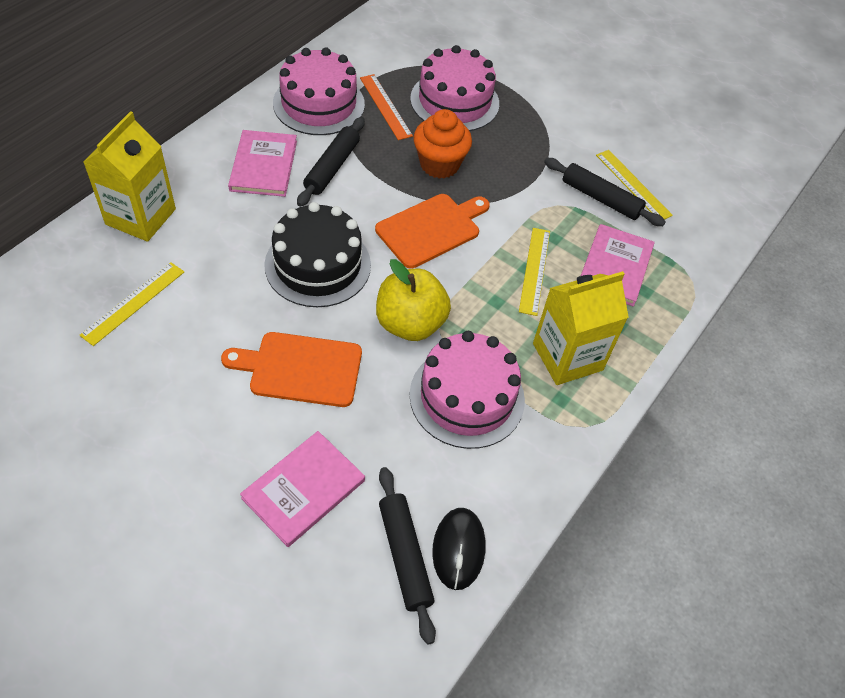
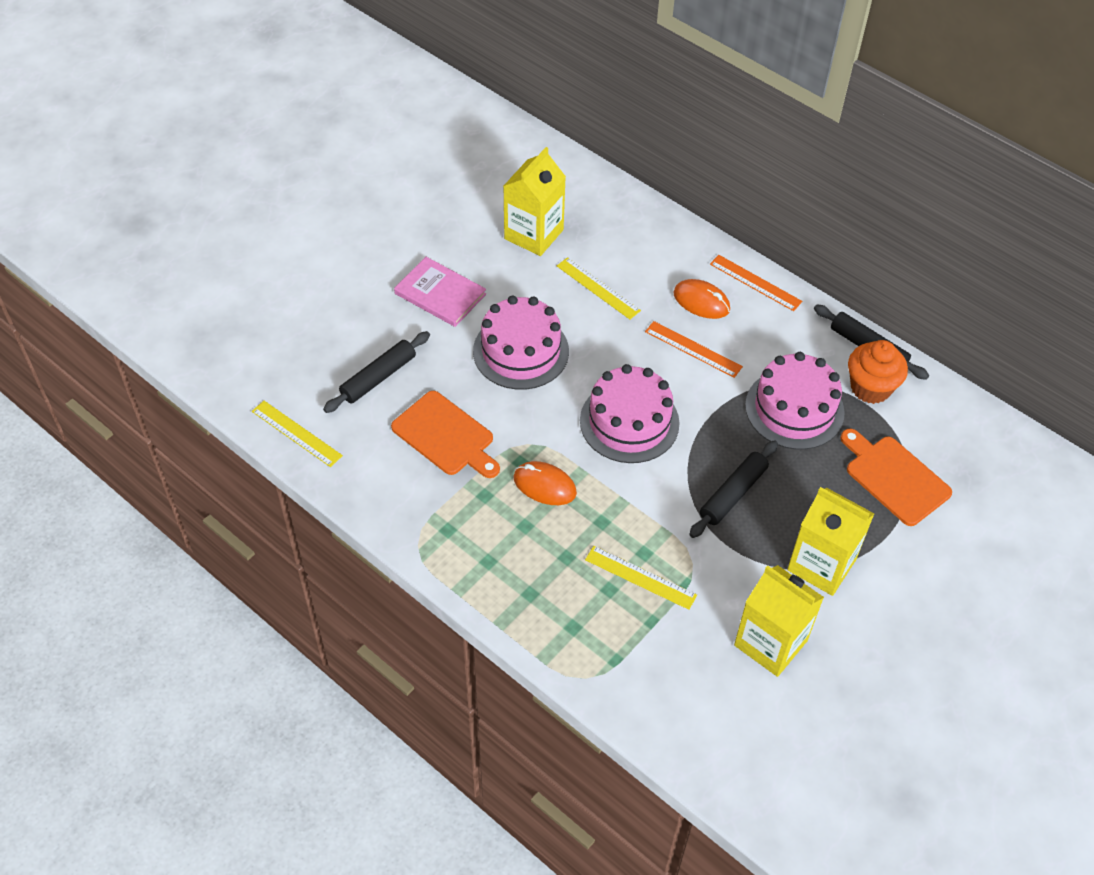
black cake: [264,202,371,307] = 1 -> none = 0
black mouse: [432,508,485,590] = 1 -> none = 0
orange mouse: none = 0 -> [513,461,577,505] [673,279,730,319] = 2
orange ruler: [360,74,413,140] = 1 -> [645,321,743,378] [710,255,802,311] = 2
pink book: [228,130,297,197] [240,431,365,547] [581,224,655,307] = 3 -> [394,257,486,327] = 1
yellow apple: [376,259,451,341] = 1 -> none = 0
yellow carton: [83,111,176,242] [533,271,629,385] = 2 -> [504,147,566,256] [734,565,824,677] [787,487,874,596] = 3

